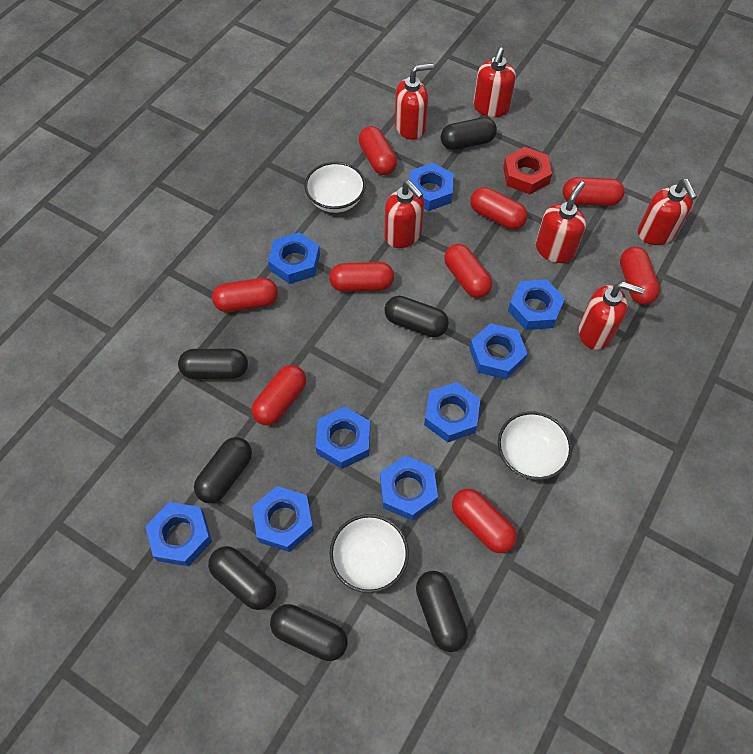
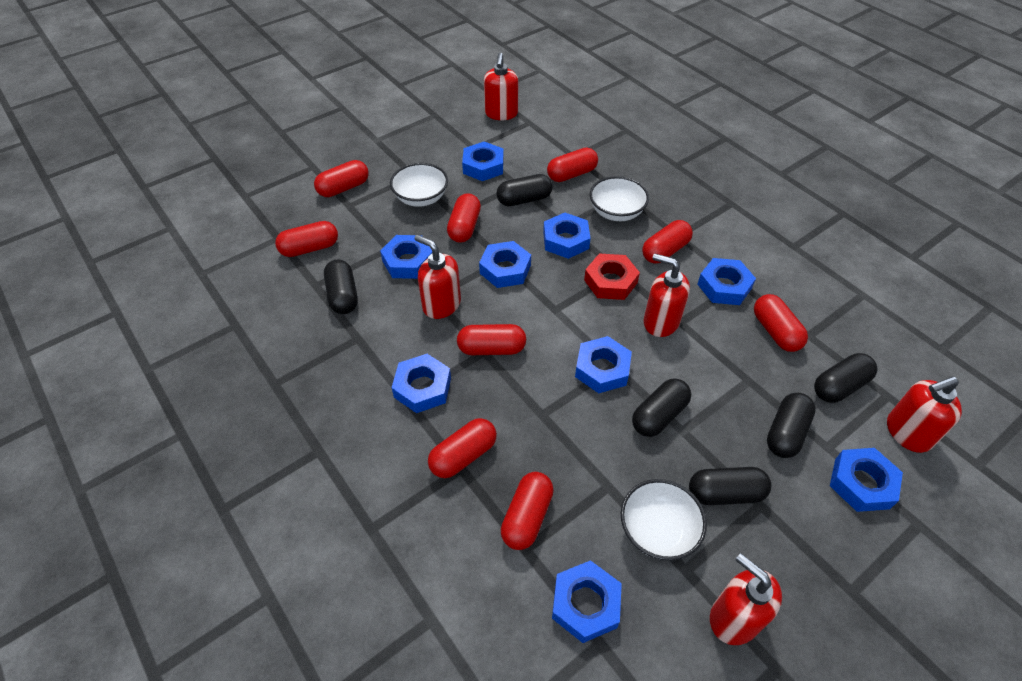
black capsule: [178,348,248,379] [194,437,252,503] [208,546,276,610] [270,604,348,661] [384,296,449,337] [416,571,468,652] [440,117,497,150] = 7 -> [324,259,358,314] [496,174,553,206] [632,379,691,437] [689,467,771,505] [767,393,816,458] [814,353,877,403] = 6
red soap dispenser: [384,180,424,248] [395,63,434,140] [473,47,516,117] [536,181,586,263] [579,282,645,350] [638,179,697,245] = 6 -> [414,235,461,319] [484,53,518,120] [644,253,690,337] [710,553,782,645] [887,376,962,453] = 5

